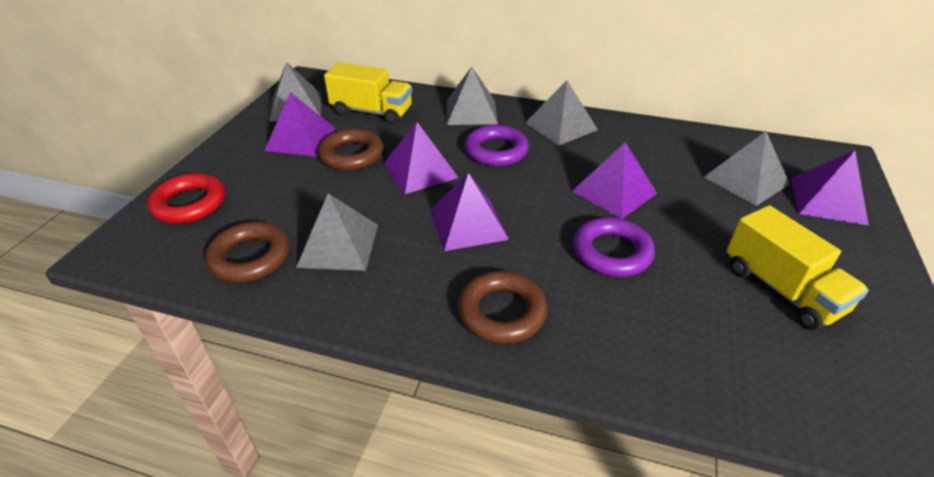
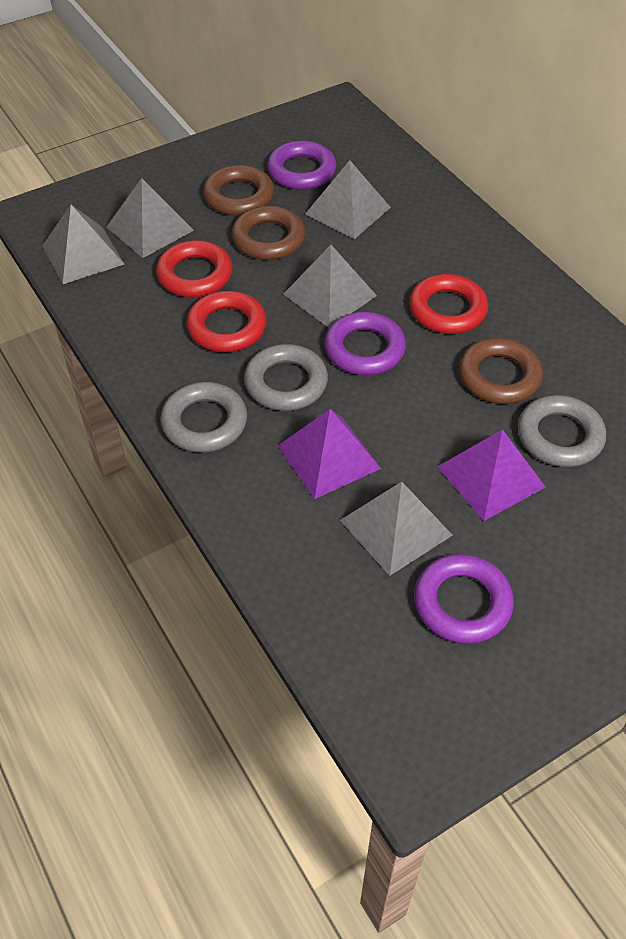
grey ring: none = 0 -> [160,382,247,453] [244,344,328,411] [518,395,606,467] = 3
purple pyramid: [264,92,336,156] [383,122,459,194] [430,173,509,251] [572,142,657,219] [791,150,869,226] = 5 -> [278,409,381,499] [437,429,546,521] = 2
purple ring: [465,125,529,166] [573,217,655,277] = 2 -> [267,141,336,190] [324,312,406,375] [414,554,514,644] = 3
red ring: [147,173,225,224] = 1 -> [156,240,233,298] [186,291,267,352] [409,274,488,334] = 3
yellow truck: [324,62,412,124] [727,205,869,330] = 2 -> none = 0

